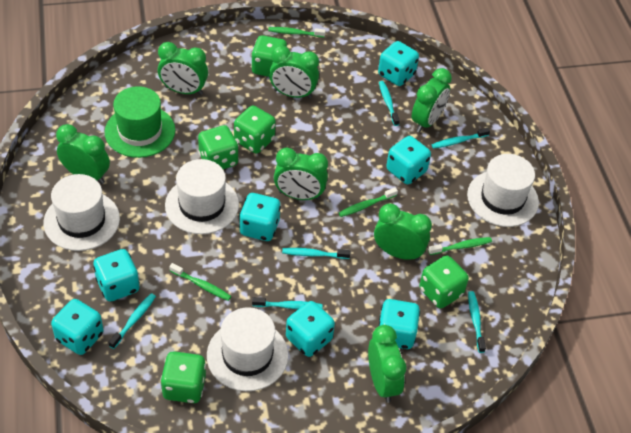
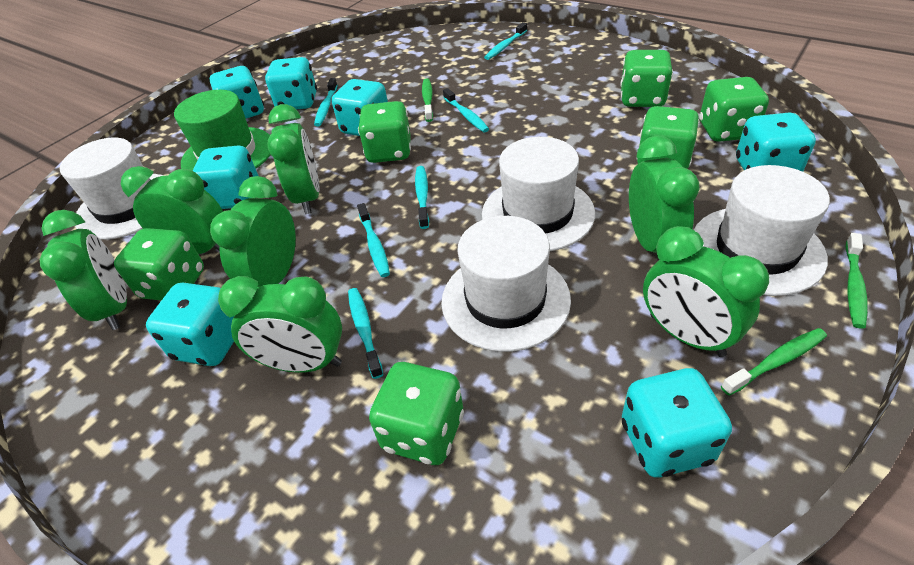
green dice: [160,351,206,403] [198,125,239,169] [234,105,276,153] [251,35,287,77] [419,255,469,308] = 5 -> [114,228,204,300] [358,101,411,163] [369,362,464,465] [620,50,673,107] [636,106,699,169] [699,77,769,142] = 6
green toothbrush: [169,263,231,301] [268,27,326,37] [339,188,398,217] [428,237,492,255] = 4 -> [422,78,433,122] [721,328,827,396] [845,233,868,329] = 3

